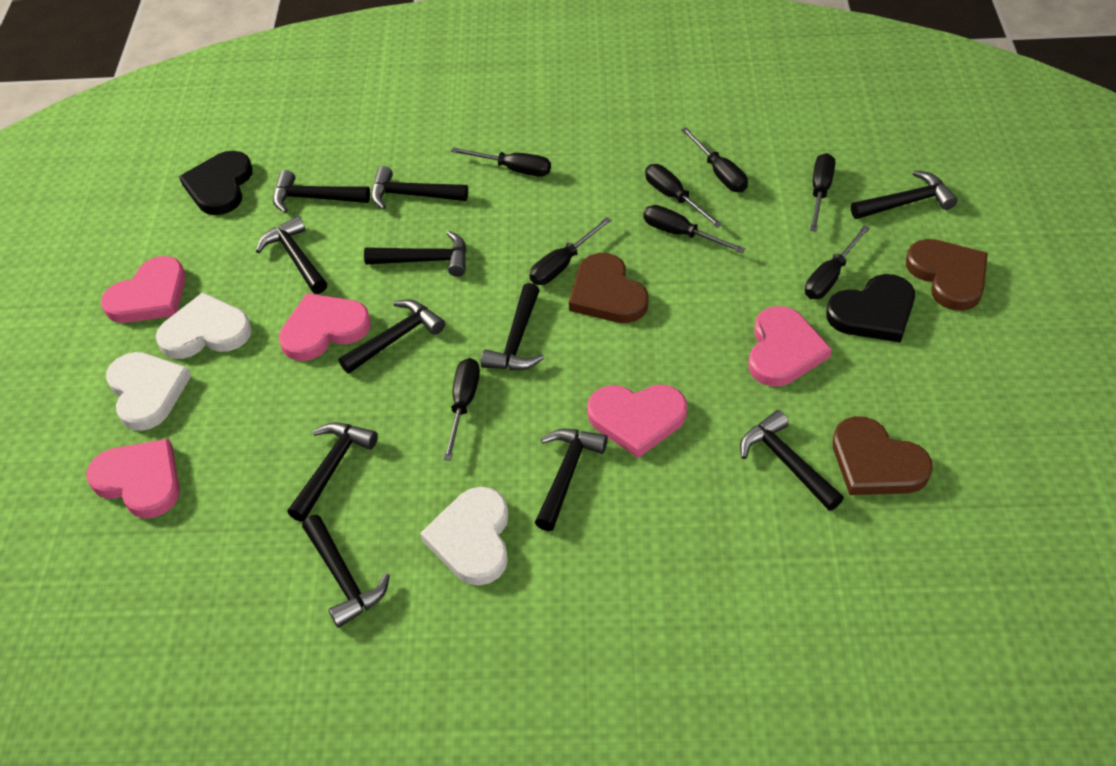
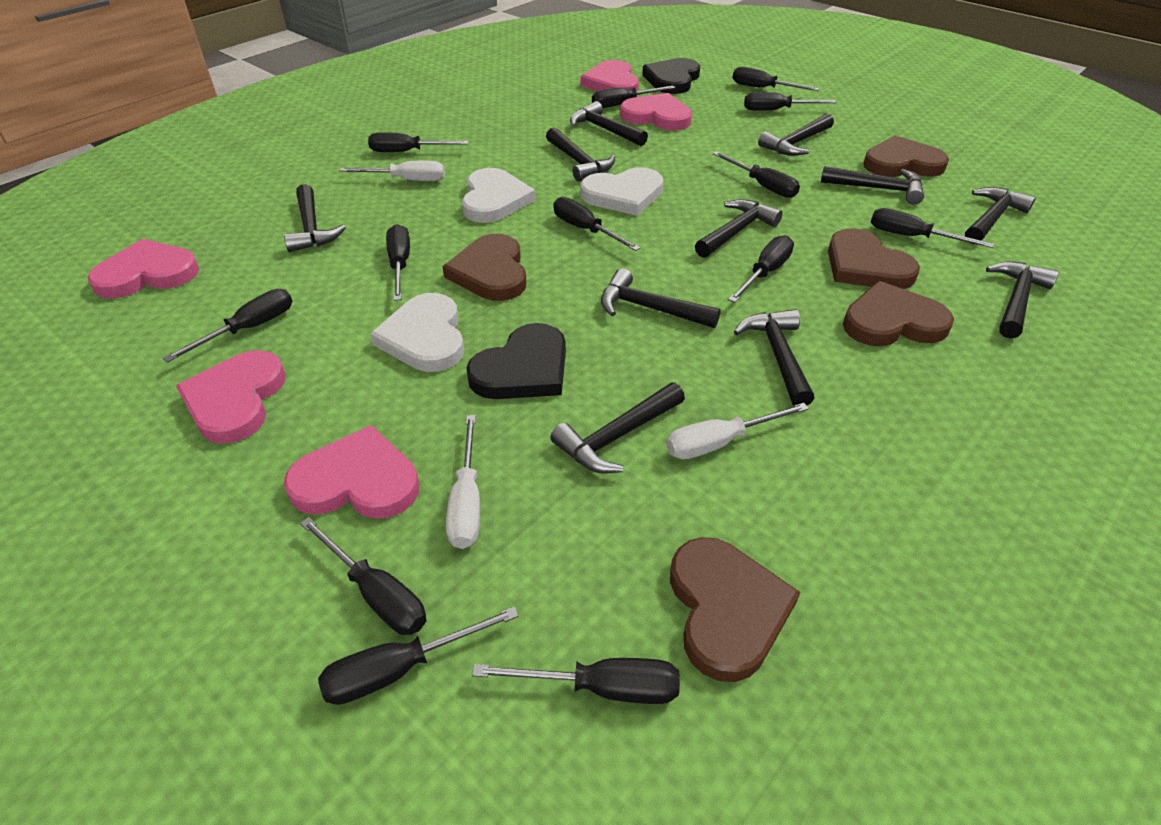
black screwdriver: [443,358,480,461] [451,147,551,177] [530,217,611,285] [643,205,746,253] [645,164,723,228] [681,127,748,192] [805,225,870,299] [810,153,835,232] = 8 -> [163,289,293,363] [300,517,426,635] [318,607,519,705] [368,132,469,152] [386,224,410,301] [472,658,680,704] [553,197,641,251] [592,86,675,108] [713,151,800,198] [728,235,794,303] [732,67,819,91] [744,92,836,111] [871,208,994,248] = 13
brown heart: [569,253,648,323] [833,416,933,495] [906,239,988,311] = 3 -> [442,234,527,301] [670,537,800,682] [828,228,920,289] [843,281,954,346] [864,135,949,177] = 5
white screwdriver: none = 0 -> [339,161,445,181] [446,415,480,549] [666,403,809,459] = 3

